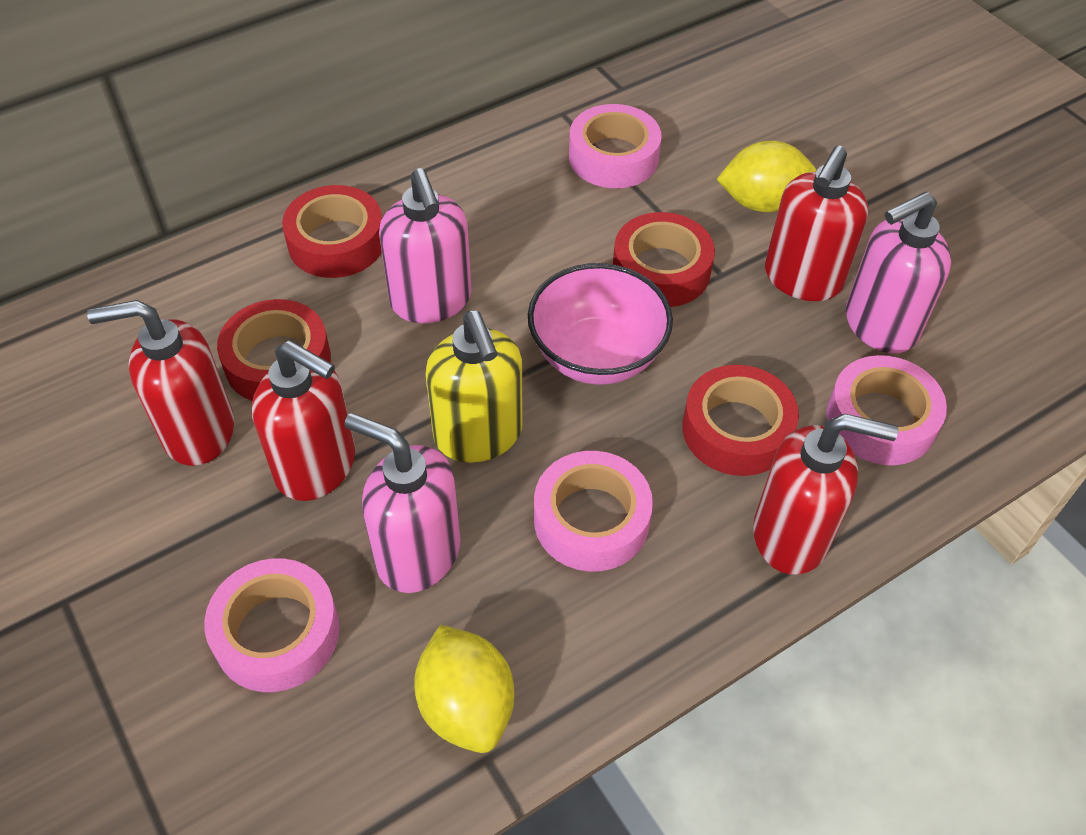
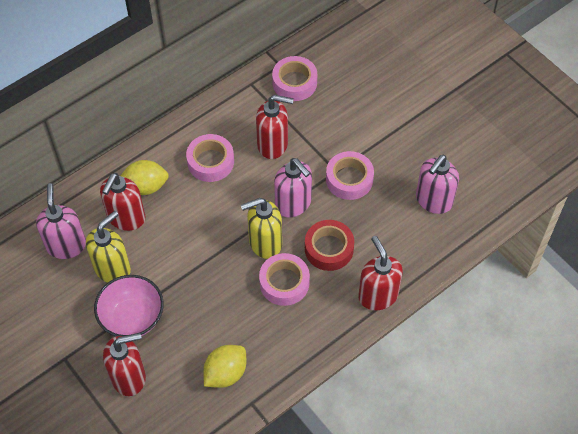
red tape: [217,299,331,401] [282,185,382,278] [613,212,715,307] [682,365,799,476] = 4 -> [305,220,354,271] = 1
yellow soap dispenser: [425,311,523,463] = 1 -> [86,211,131,283] [241,198,282,259] = 2

